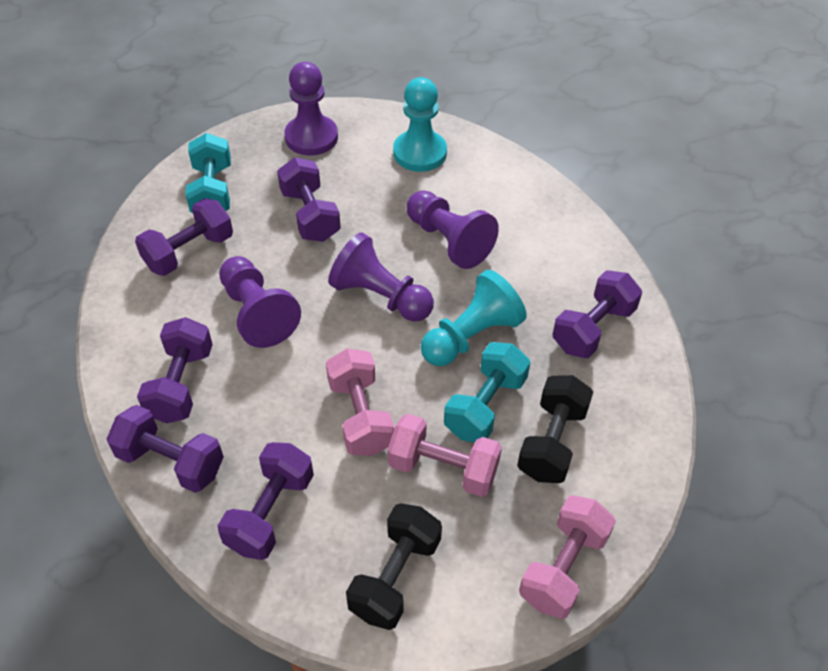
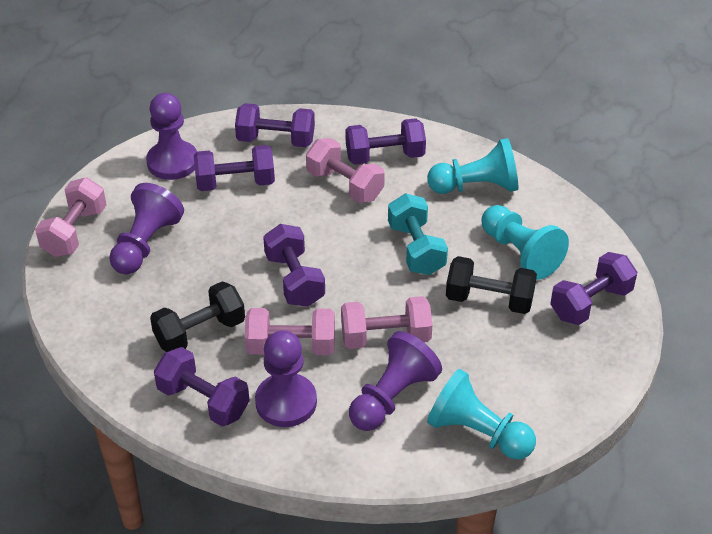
pink dumbbell: [326,349,394,456] [388,414,502,497] [519,495,616,619] = 3 -> [35,177,107,257] [245,308,335,355] [306,138,385,203] [341,296,432,349] = 4
turquoise dumbbell: [185,133,231,213] [444,342,531,443] = 2 -> [388,193,448,275] = 1
turquoise pawn: [393,77,447,172] [421,270,527,366] = 2 -> [427,138,518,194] [427,369,536,460] [481,205,569,280] = 3

